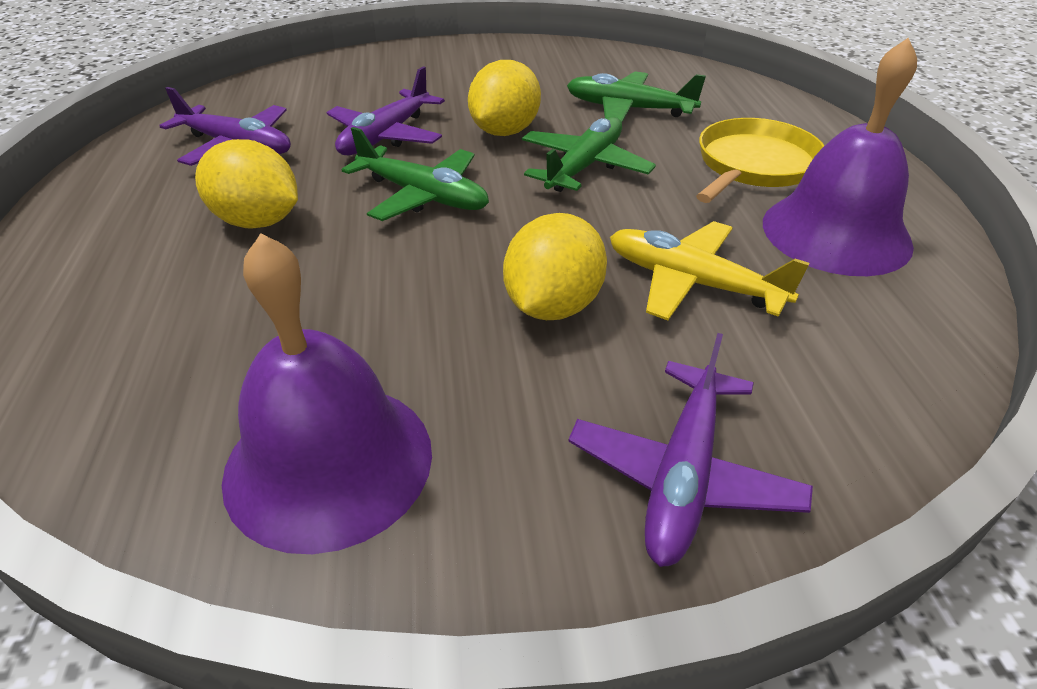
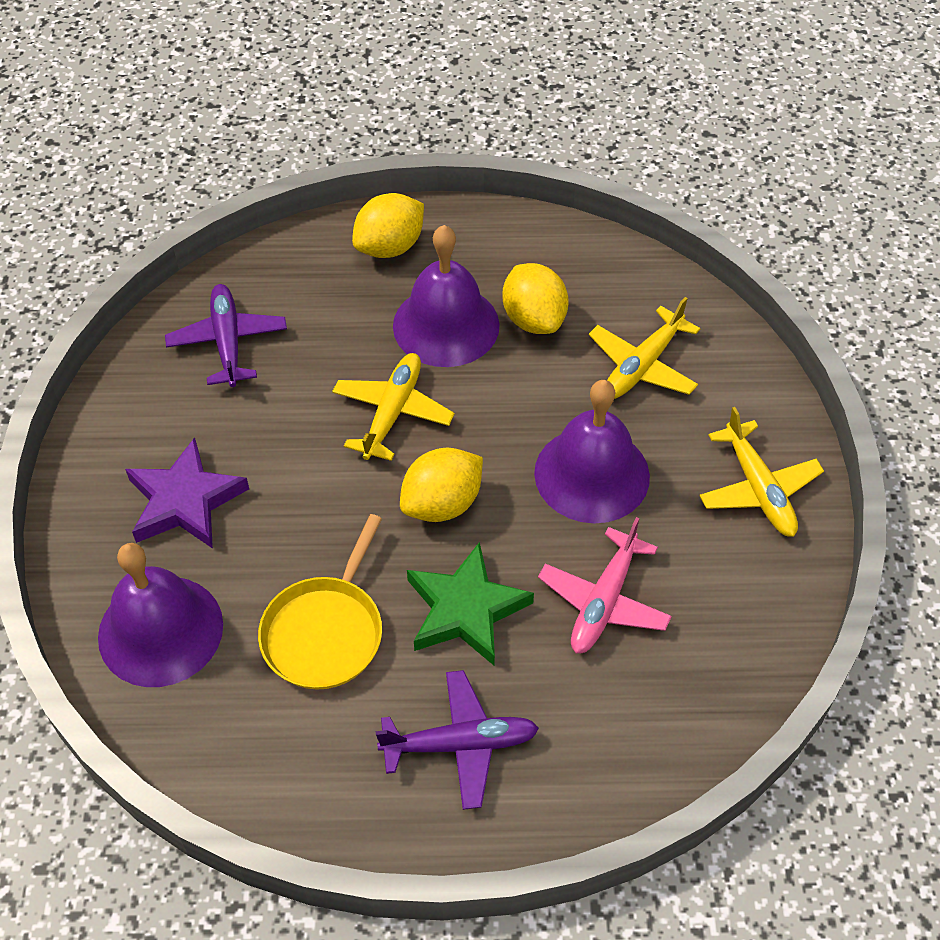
green plane: [341,127,489,221] [522,116,656,192] [567,71,706,122] = 3 -> none = 0
green star: none = 0 -> [407,542,534,665] = 1
pink plane: none = 0 -> [538,517,672,654] = 1
purple bell: [222,233,432,554] [763,38,917,276] = 2 -> [98,543,223,687] [393,225,500,367] [534,380,650,523] = 3
purple plane: [159,87,291,166] [326,66,445,155] [568,333,813,567] = 3 -> [165,284,287,387] [376,670,539,810] = 2
purple star: none = 0 -> [125,437,249,549] = 1
yellow plane: [610,221,810,321] = 1 -> [332,353,454,461] [589,297,700,399] [699,407,824,537] = 3

